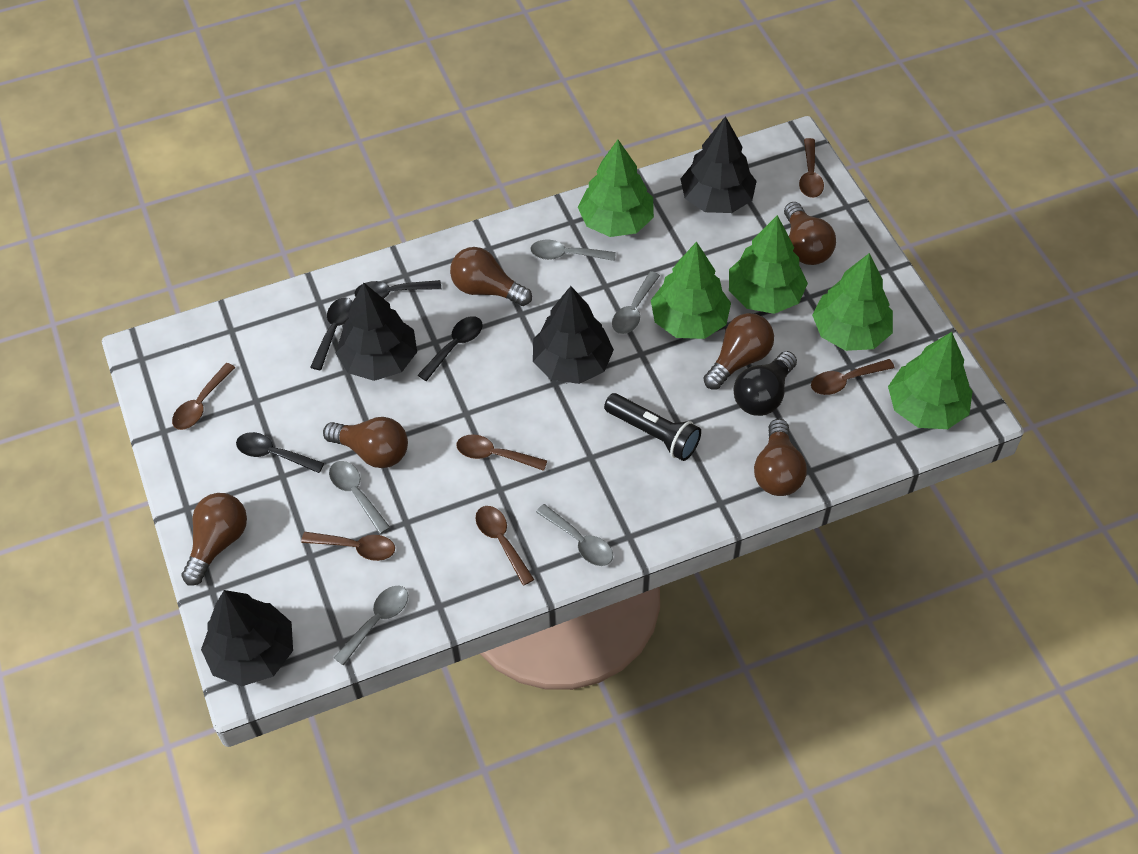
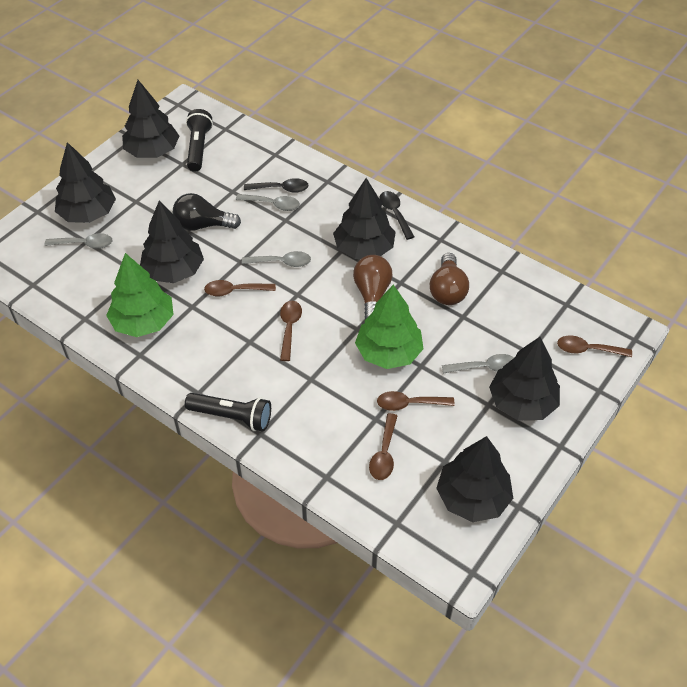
black flashlight: [604,393,701,461] = 1 -> [185,393,271,432] [186,109,213,171] = 2
black spoon: [236,432,324,473] [310,298,353,370] [354,280,441,299] [418,316,483,381] = 4 -> [244,178,309,193] [379,191,414,240] = 2
black tree: [201,590,293,686] [336,282,417,381] [533,286,614,384] [681,116,757,213] = 4 -> [55,142,116,223] [122,80,179,158] [140,201,204,283] [333,178,396,259] [436,436,513,522] [489,337,560,420] = 6
brown light bulb: [181,493,247,586] [323,417,408,468] [450,247,532,306] [703,313,774,390] [754,419,807,496] [784,202,836,265] = 6 -> [353,255,392,320] [430,253,469,305] = 2
brown spoon: [172,363,236,430] [301,532,395,561] [456,434,547,471] [475,506,535,586] [799,138,824,198] [811,359,895,395] = 6 -> [204,280,276,296] [280,301,302,361] [369,413,397,480] [377,391,455,411] [557,335,632,357] = 5
green tree: [578,140,654,237] [651,242,731,339] [729,215,808,314] [812,253,893,351] [888,332,973,429] = 5 -> [106,253,174,337] [355,285,424,369] = 2
grey spoon: [329,461,390,534] [334,586,408,666] [530,240,616,261] [536,504,613,566] [612,271,660,334] = 5 -> [44,233,112,249] [236,194,300,211] [242,251,311,267] [442,354,514,374] = 4

